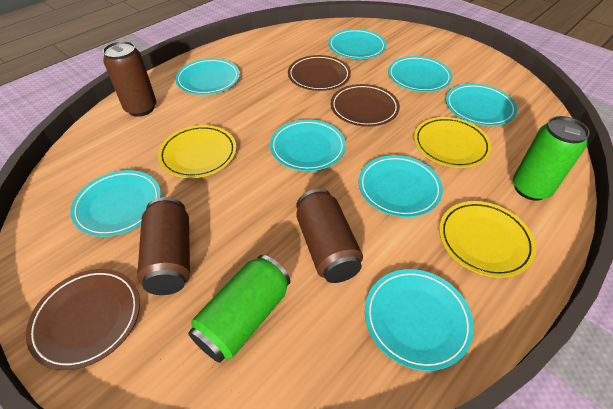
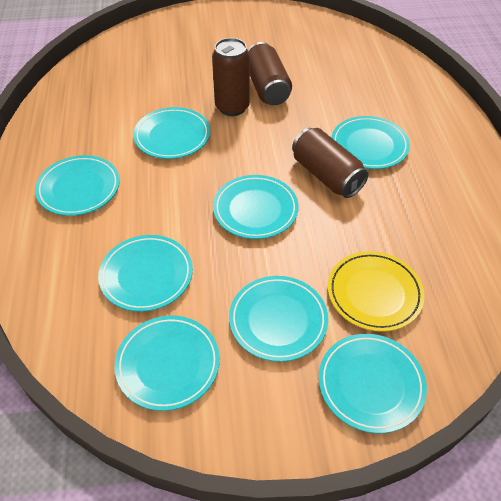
brown plate: [26,269,140,370] [288,55,351,91] [331,84,400,127] = 3 -> none = 0
green can: [188,255,291,363] [513,116,590,201] = 2 -> none = 0
yellow plate: [158,125,236,178] [414,117,492,168] [439,201,536,278] = 3 -> [328,251,425,332] = 1

